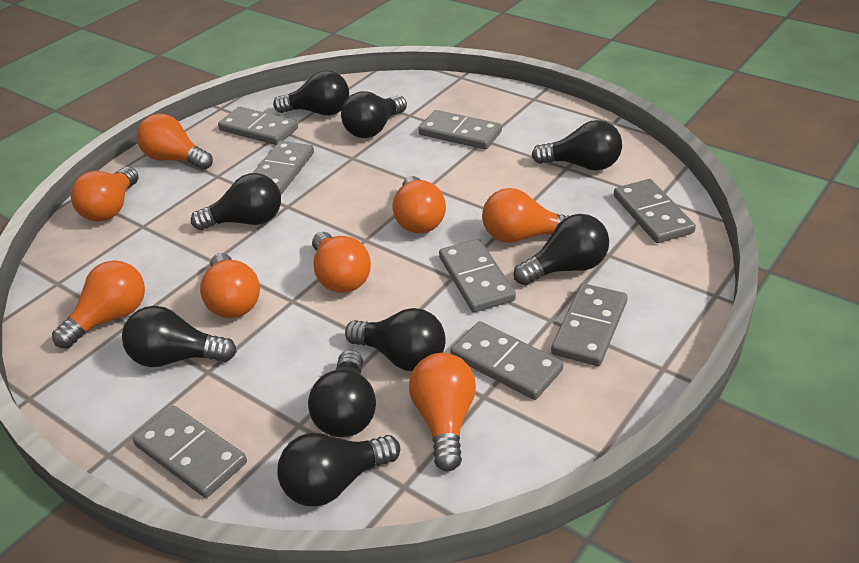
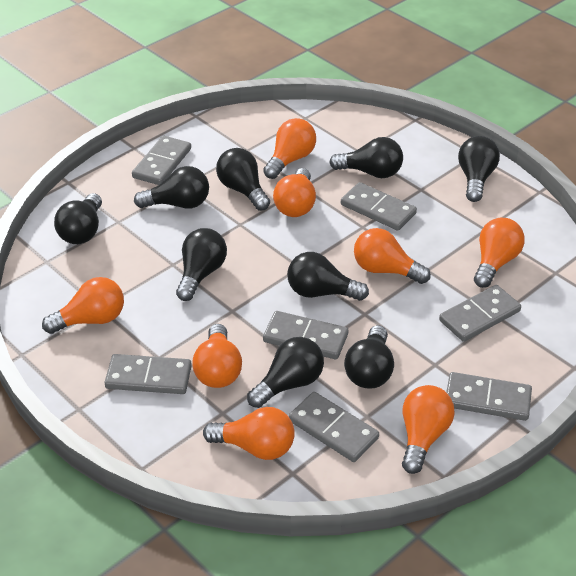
grey domino: [133,406,247,498] [218,107,298,145] [253,141,314,195] [418,110,502,149] [439,239,516,312] [450,321,563,400] [551,283,627,366] [614,179,696,243] = 8 -> [104,354,192,394] [132,136,191,185] [263,311,348,359] [289,392,379,462] [341,182,417,231] [439,285,521,342] [446,372,532,421] = 7

